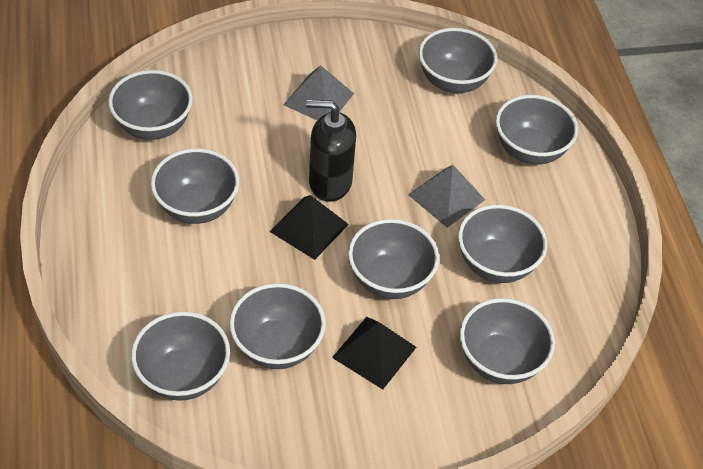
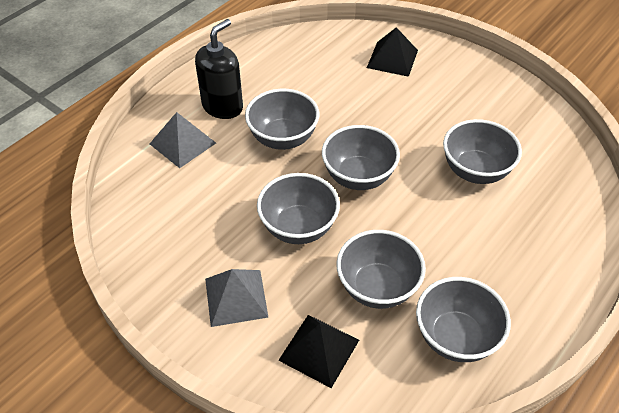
grey bowl: [108,70,193,140] [131,311,230,401] [151,148,239,224] [229,283,326,369] [348,219,439,299] [419,28,497,93] [458,205,547,283] [460,298,555,384] [496,95,578,164] = 9 -> [245,89,319,150] [257,173,340,244] [322,125,400,190] [336,230,426,309] [416,277,511,362] [443,119,522,184] = 6

